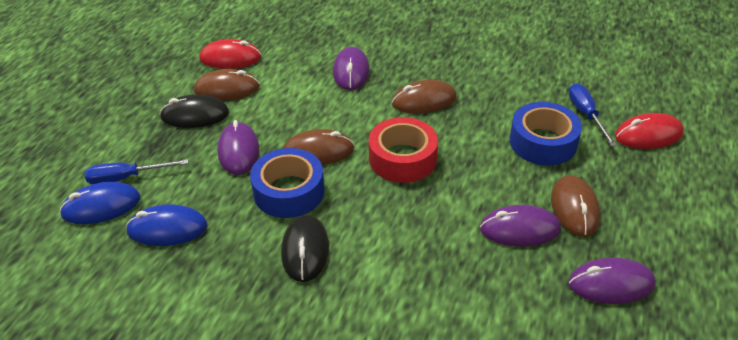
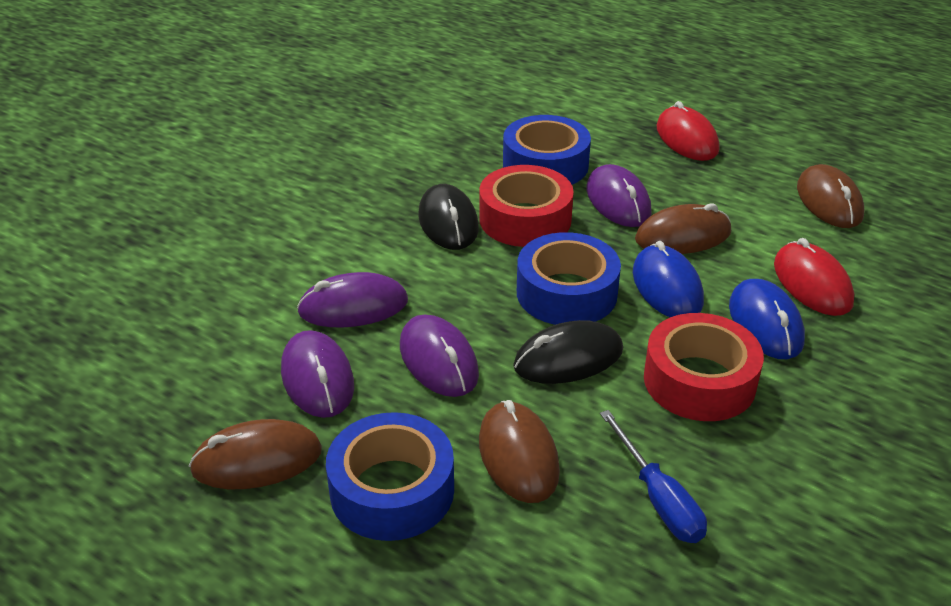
blue screwdriver: [84,159,188,184] [569,83,617,146] = 2 -> [600,410,707,543] = 1
blue tape: [250,148,324,218] [510,102,582,165] = 2 -> [326,412,454,541] [503,115,591,184] [517,232,621,325] = 3
red tape: [369,117,438,183] = 1 -> [479,165,574,247] [644,313,764,421] = 2

